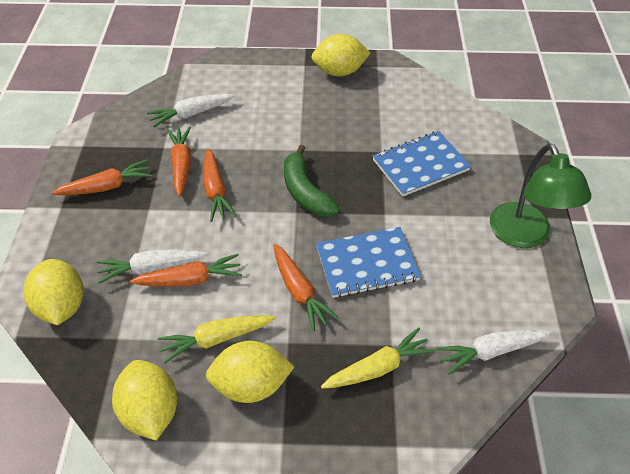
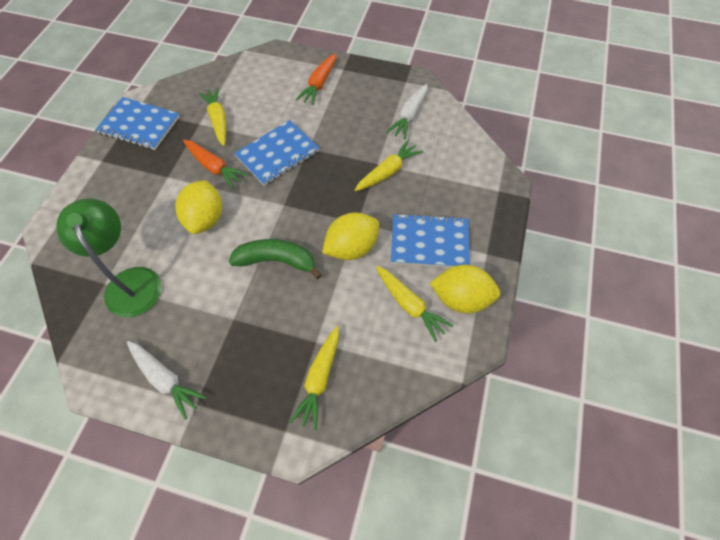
blue notebook: [316,227,421,298] [373,131,471,197] = 2 -> [95,97,180,150] [234,120,319,186] [391,213,470,267] = 3
orange carrot: [51,159,153,195] [130,254,242,287] [167,127,191,197] [203,148,237,222] [273,244,339,331] = 5 -> [183,140,248,189] [296,53,336,105] = 2
white carrot: [97,250,207,284] [147,94,235,127] [436,330,552,375] = 3 -> [127,341,206,420] [386,84,428,139] = 2
yellow carrot: [157,315,275,364] [321,328,435,389] = 2 -> [199,88,226,146] [290,326,339,430] [354,140,423,191] [376,266,454,342] = 4
yellow lemon: [23,259,83,325] [112,360,177,441] [206,341,294,403] [311,34,370,76] = 4 -> [175,180,222,234] [322,213,379,260] [430,265,500,314] = 3

